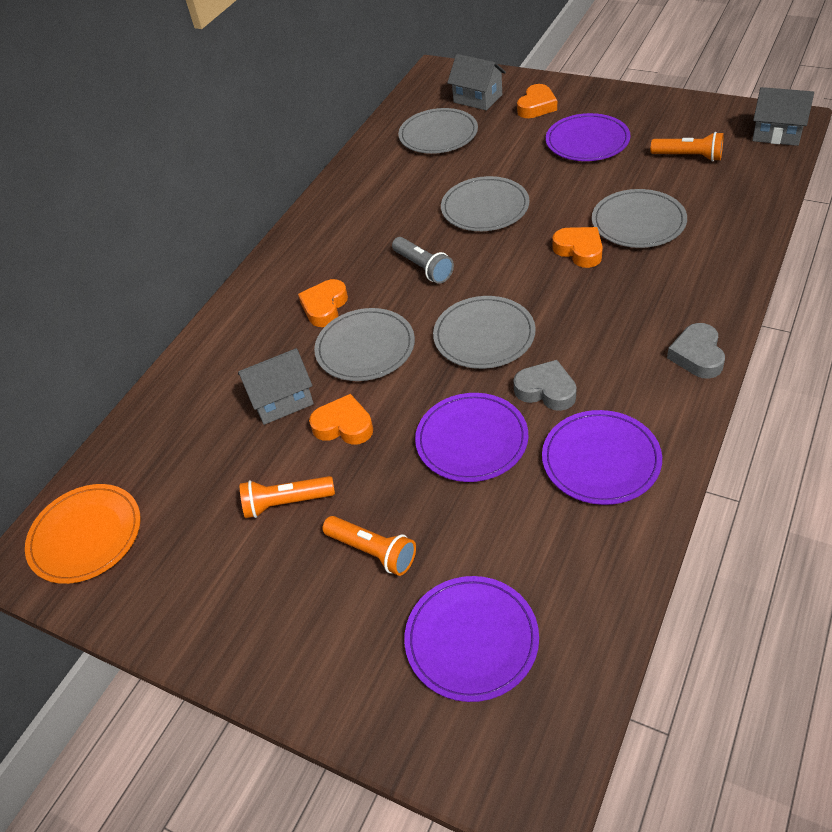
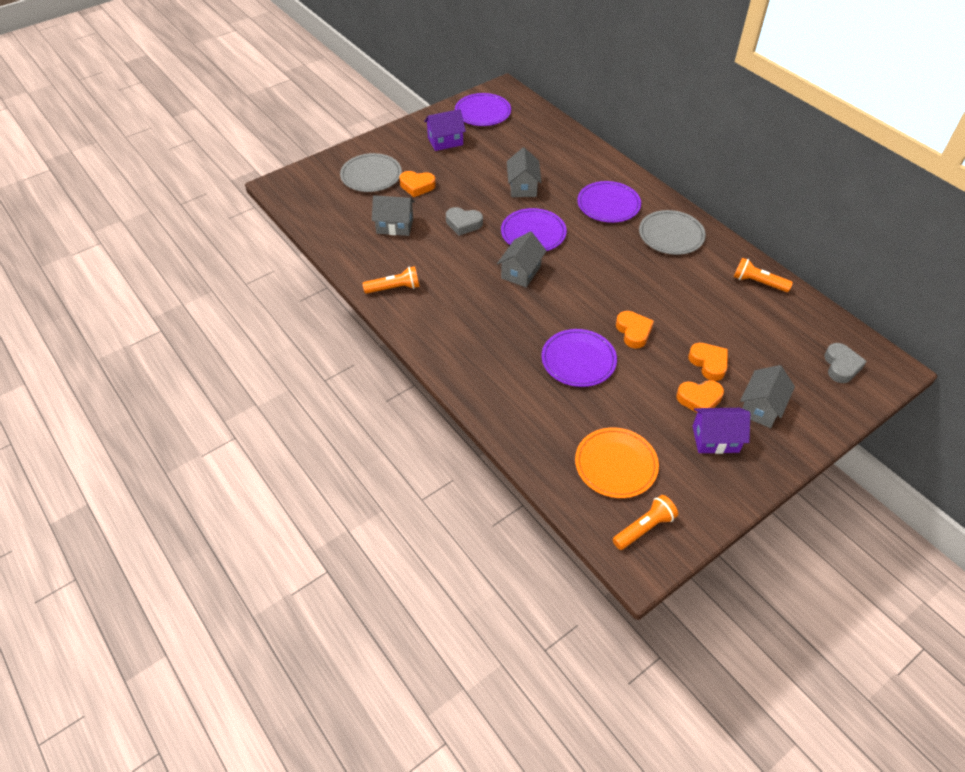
grey flashlight: [392,237,454,284] = 1 -> none = 0
grey house: [238,348,314,425] [447,54,506,111] [752,87,814,146] = 3 -> [372,195,415,236] [497,232,547,287] [507,148,542,197] [740,365,795,428] = 4
grey plate: [314,308,415,381] [398,108,478,154] [433,296,536,369] [441,176,530,231] [592,189,687,248] = 5 -> [340,153,402,192] [639,210,706,255] = 2
purple house: none = 0 -> [424,109,466,151] [692,408,750,454] = 2

